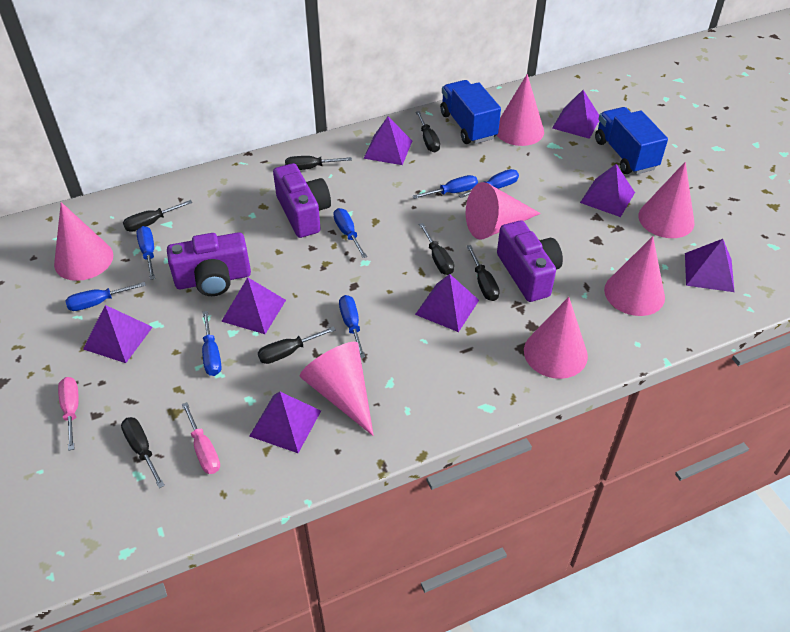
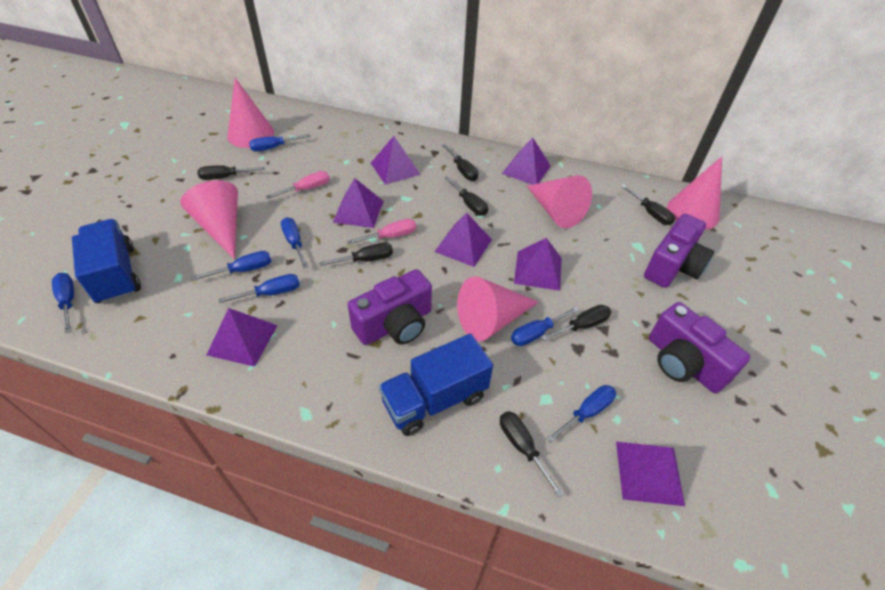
pink cone: [54,202,113,281] [300,342,374,436] [466,182,541,239] [497,74,544,146] [524,297,588,379] [604,236,665,316] [638,162,694,238] = 7 -> [180,181,238,259] [227,78,274,148] [457,276,539,341] [527,175,592,228] [667,157,722,230] = 5
purple pyramid: [83,305,153,363] [221,277,286,334] [249,392,321,453] [363,117,412,165] [415,274,479,332] [552,90,599,139] [580,164,635,217] [685,239,734,292] = 8 -> [207,308,278,367] [333,178,383,228] [371,136,421,185] [435,212,492,267] [502,137,551,185] [514,238,562,291] [616,442,685,506] = 7

